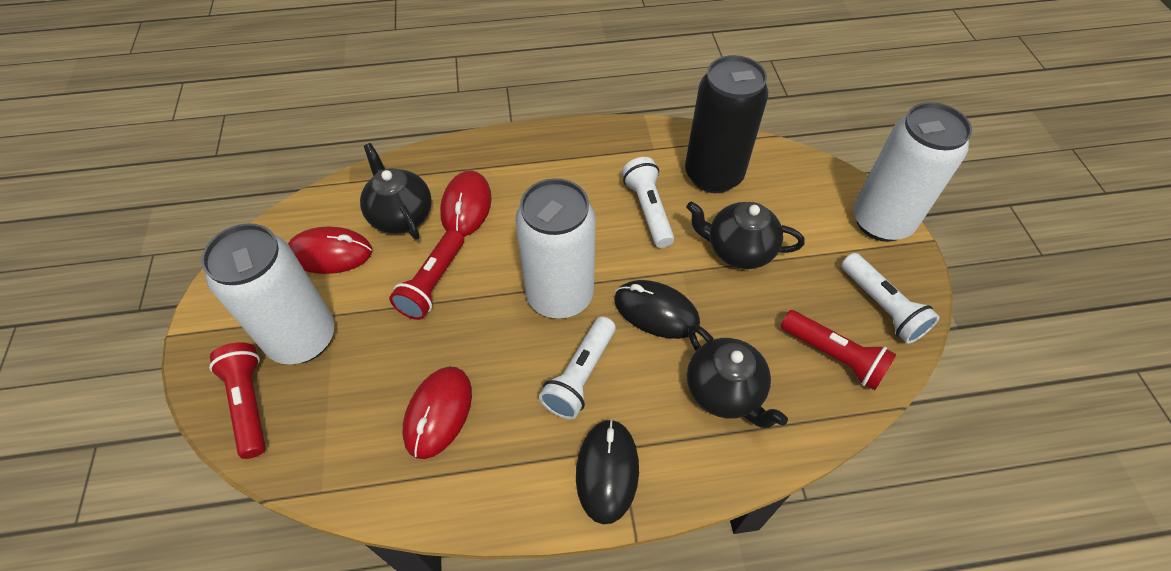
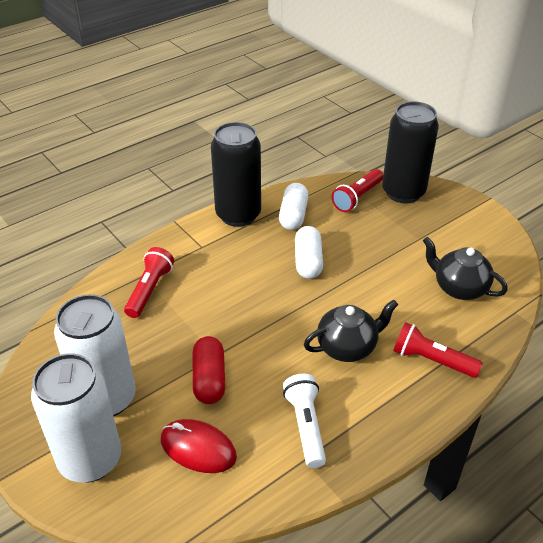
black can: [685,55,768,193] = 1 -> [211,122,261,227] [382,102,439,203] = 2
black mouse: [576,419,639,525] [614,280,700,339] = 2 -> none = 0
black teapot: [360,143,432,240] [686,201,805,269] [687,324,788,428] = 3 -> [304,300,398,362] [423,237,508,300] = 2
red capsule: none = 0 -> [193,336,226,404] = 1
red mouse: [288,227,372,274] [403,367,472,459] [440,170,492,237] = 3 -> [161,419,237,473] = 1
white can: [201,223,335,364] [515,178,595,319] [853,102,972,242] = 3 -> [31,353,121,483] [54,294,136,416] = 2
white capsule: none = 0 -> [279,183,308,230] [295,226,323,279] = 2
white flashlight: [539,316,616,419] [622,157,674,248] [841,253,940,344] = 3 -> [283,374,326,468] = 1

